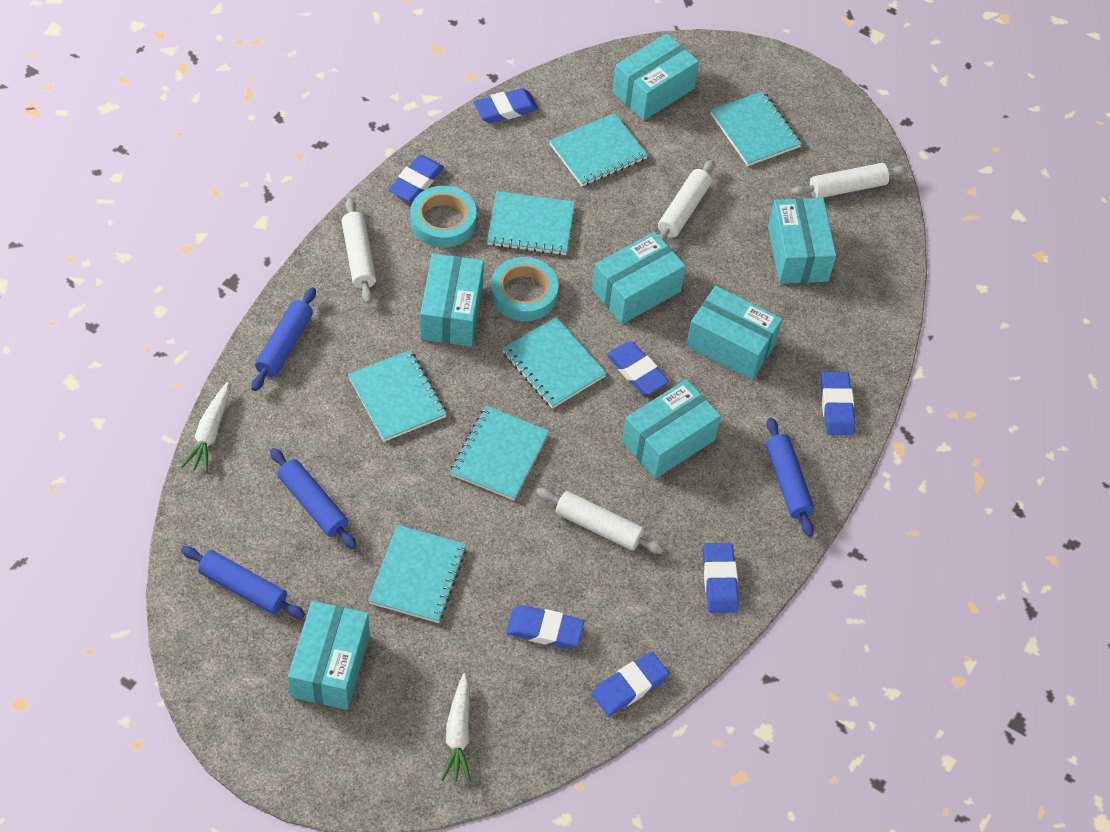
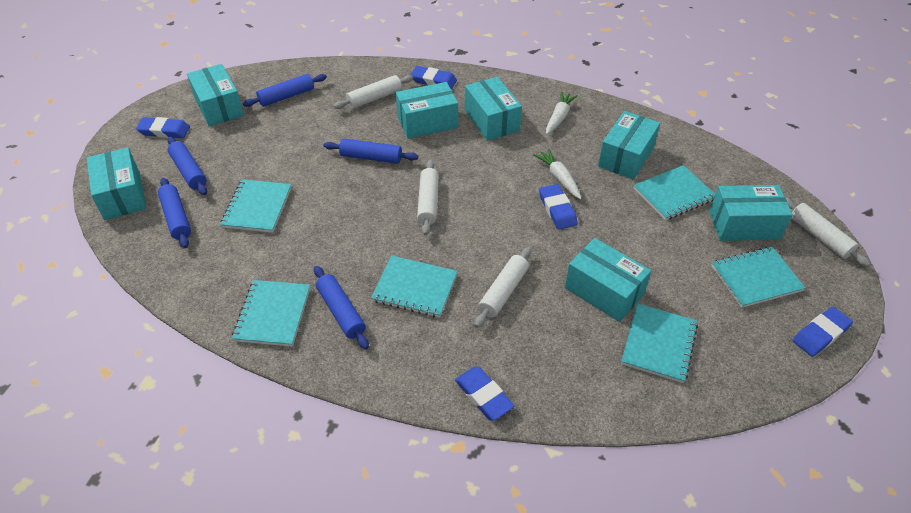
blue eraser: [388,155,444,202] [473,88,539,123] [506,605,584,649] [592,652,669,716] [606,342,669,395] [703,543,739,613] [821,372,855,435] = 7 -> [136,117,190,138] [410,66,457,90] [455,367,514,421] [539,184,578,230] [793,307,853,357] = 5
blue rolling pin: [181,546,305,618] [251,287,316,391] [270,448,357,549] [766,417,814,537] = 4 -> [158,178,191,248] [168,137,207,195] [243,74,327,107] [314,266,369,349] [324,139,418,164] = 5
turquoise notebook: [348,350,447,442] [368,525,466,623] [450,406,549,500] [487,191,575,256] [502,317,607,409] [549,113,648,186] [710,91,802,166] = 7 -> [220,179,292,233] [232,280,310,347] [371,255,458,318] [621,303,698,383] [633,165,715,220] [711,247,805,308] = 6
turquoise tape: [410,186,477,248] [491,257,559,321] = 2 -> none = 0

